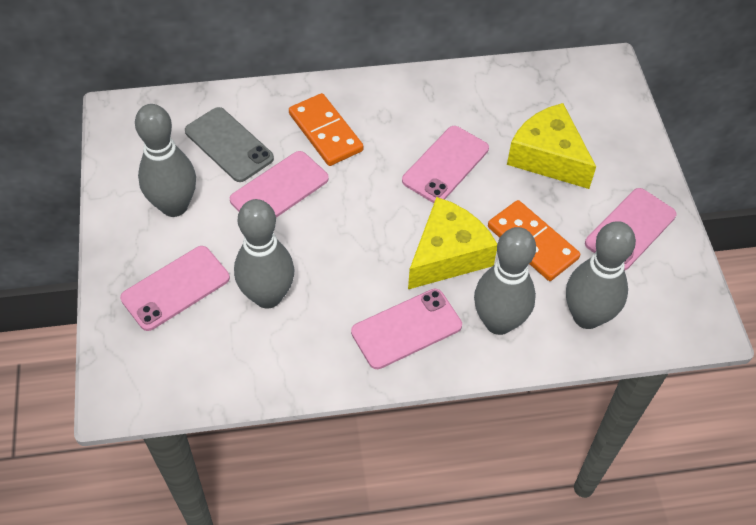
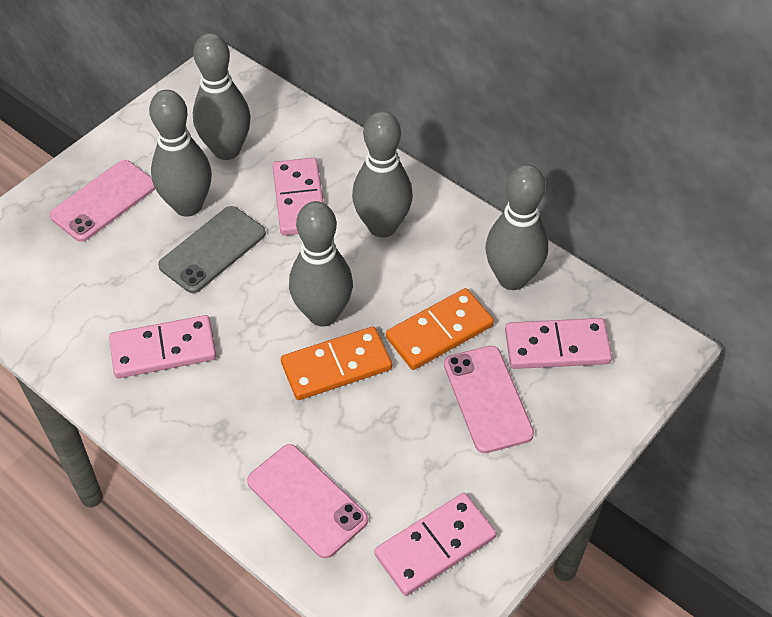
grey bowling pin: [135,104,196,217] [234,199,295,309] [474,227,536,335] [566,221,636,329] = 4 -> [149,90,212,217] [193,33,251,160] [289,201,353,326] [352,111,413,238] [486,164,548,290] = 5
pink domino: none = 0 -> [109,315,216,378] [272,157,324,236] [374,493,496,596] [505,318,612,369] = 4
pink phone: [120,246,230,331] [230,151,329,218] [351,289,462,369] [402,126,489,203] [585,188,676,270] = 5 -> [50,160,155,242] [247,444,368,559] [444,346,534,453] = 3
yellow cheese: [408,197,497,289] [507,103,596,189] = 2 -> none = 0

